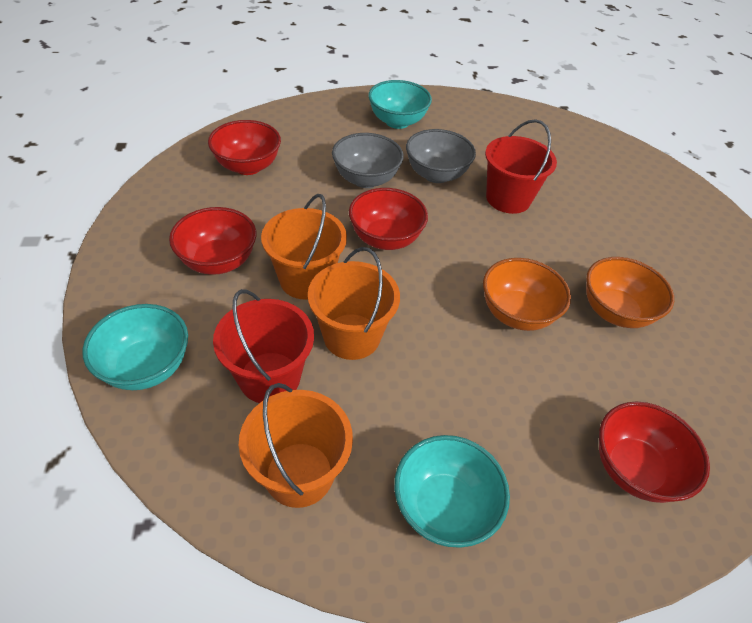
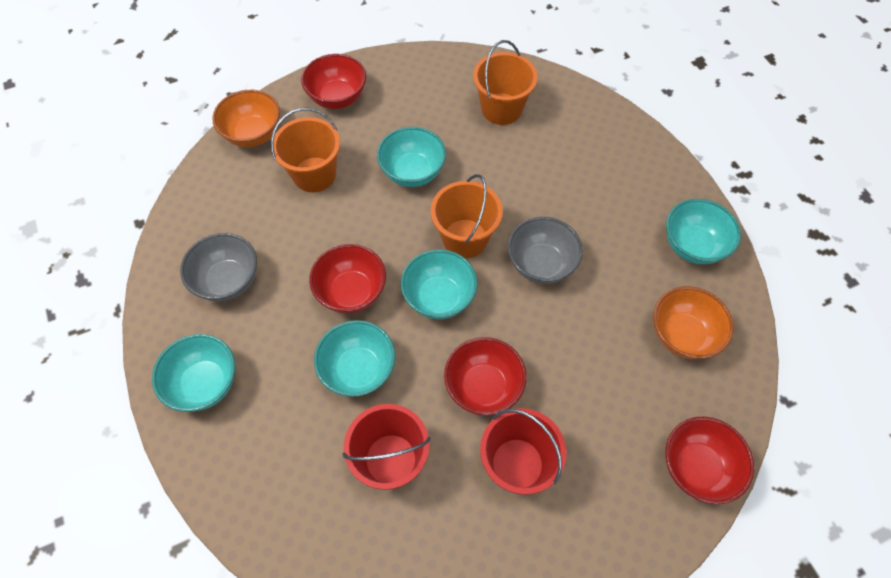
turquoise bowl: [82,304,188,390] [368,80,432,129] [394,435,510,548] = 3 -> [152,334,235,412] [314,320,395,397] [377,127,446,187] [401,249,478,319] [666,199,741,264] = 5

